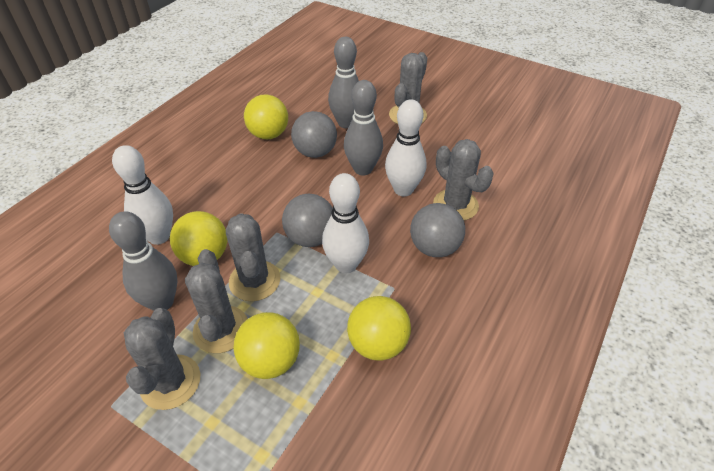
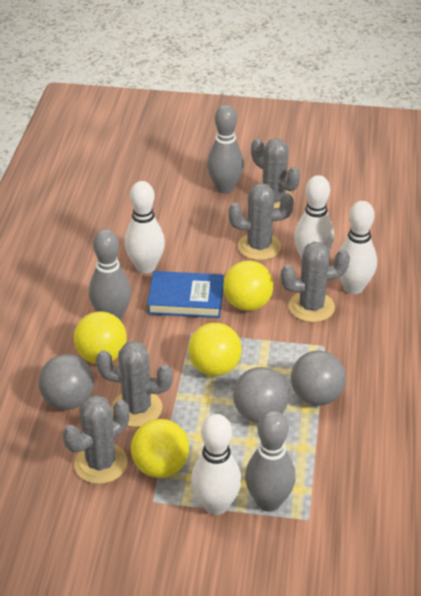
blue book: none = 0 -> [147,271,224,318] = 1
white bowling pin: [112,145,173,245] [322,173,369,273] [385,99,426,196] = 3 -> [125,181,165,274] [191,414,242,515] [294,175,334,259] [338,201,377,294] = 4

